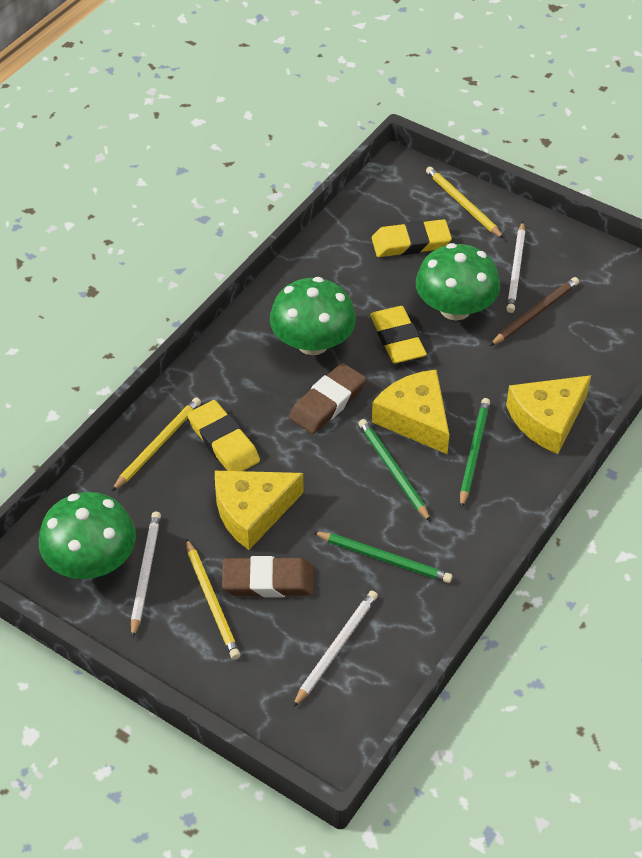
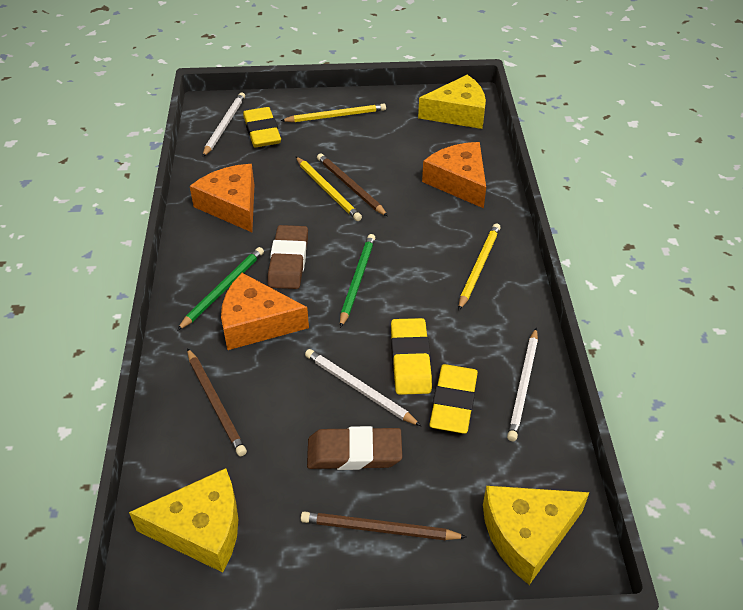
brown pencil: [490,277,579,346] = 1 -> [187,348,247,456] [301,511,467,540] [317,153,388,216] = 3
green mushroom: [39,492,136,579] [270,277,356,355] [416,243,500,320] = 3 -> none = 0
green pencil: [313,532,452,583] [358,419,431,522] [460,398,490,508] = 3 -> [177,247,264,331] [340,234,375,328] = 2
orange cheese: none = 0 -> [190,164,254,232] [221,273,309,350] [422,142,486,208] = 3

